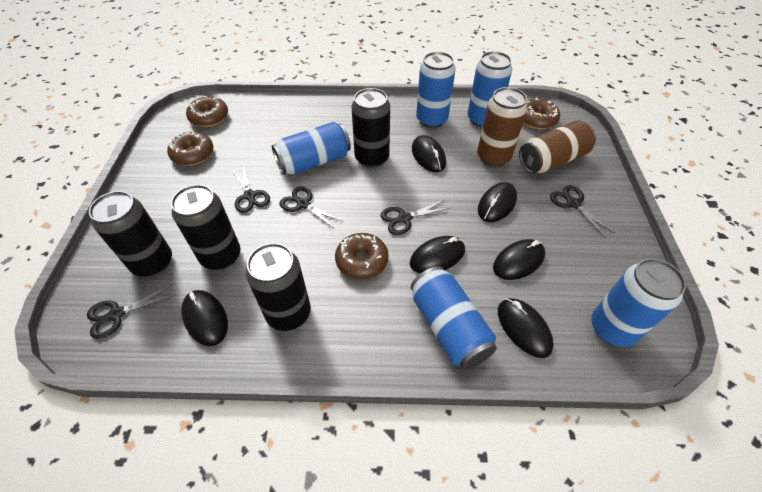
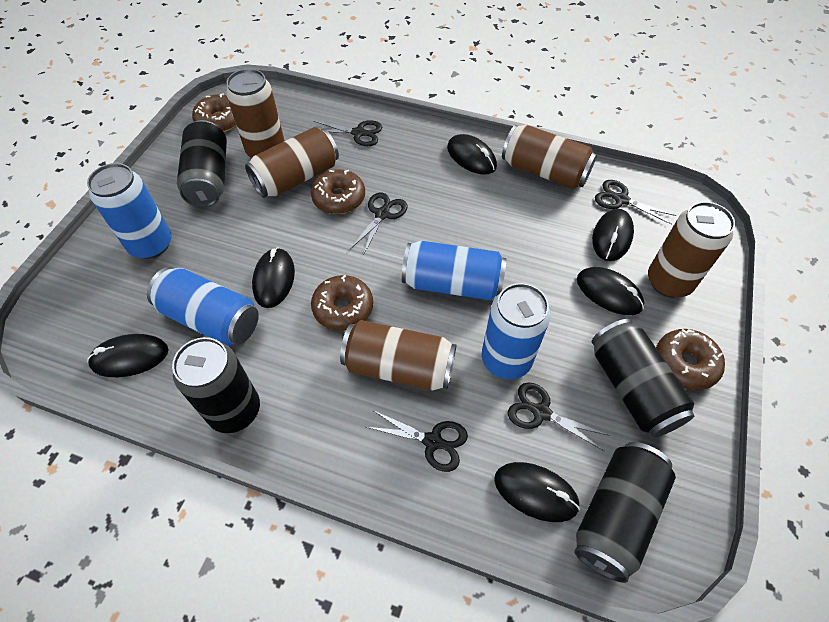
blue can: [272,122,351,175] [411,266,497,370] [416,52,456,128] [468,51,512,127] [591,258,686,347] = 5 -> [87,163,172,259] [147,267,259,346] [402,241,507,300] [481,283,551,379] = 4
brown can: [477,87,527,167] [519,120,596,173] = 2 -> [226,69,285,158] [245,127,339,198] [340,320,456,391] [502,125,597,189] [648,202,735,298] = 5

